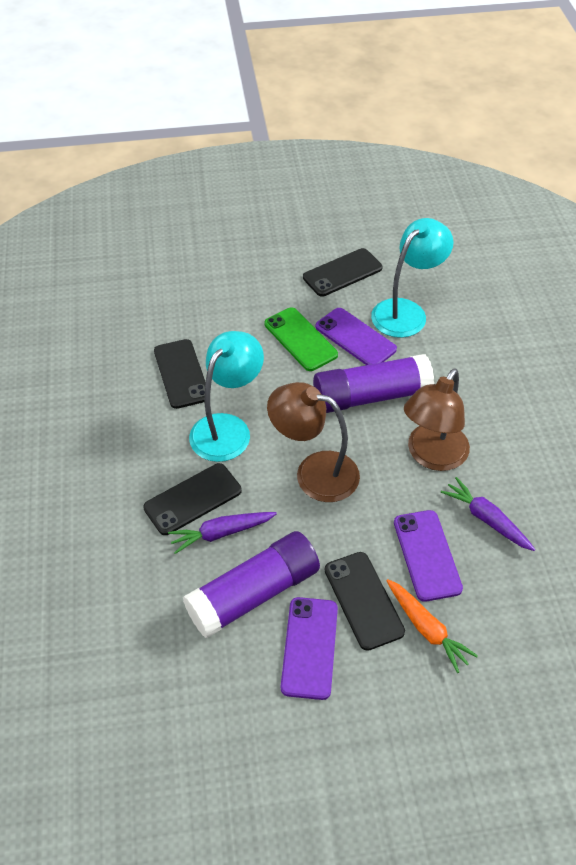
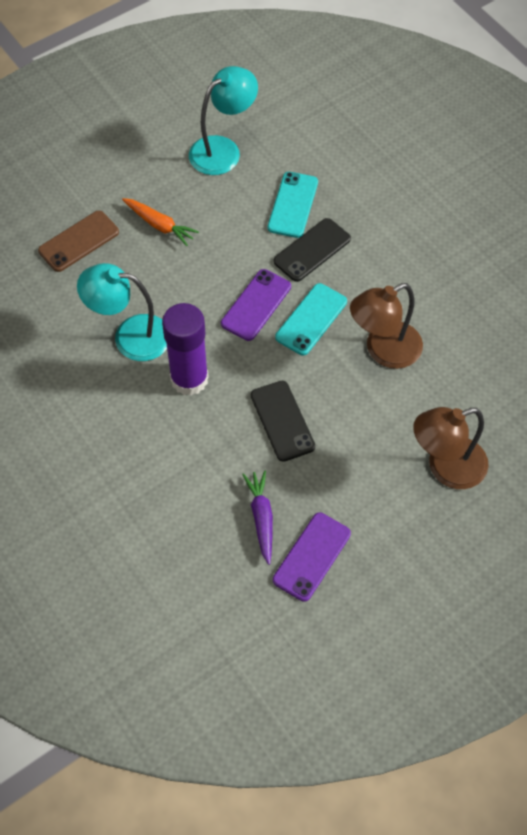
black phone: [143,463,242,535] [154,339,206,409] [303,248,382,297] [325,552,405,651] = 4 -> [251,381,315,462] [274,218,351,282] = 2
brown phone: none = 0 -> [38,211,119,272] = 1
green phone: [264,307,338,371] = 1 -> none = 0
purple carrot: [168,512,277,554] [441,477,536,551] = 2 -> [242,470,273,565] = 1
purple glue stick: [183,531,320,638] [313,354,434,413] = 2 -> [162,303,209,396] = 1
purple phone: [281,597,338,700] [316,308,397,365] [394,510,463,602] = 3 -> [221,269,291,341] [273,513,351,602] = 2
turquoise phone: none = 0 -> [268,172,318,238] [275,283,347,355] = 2

